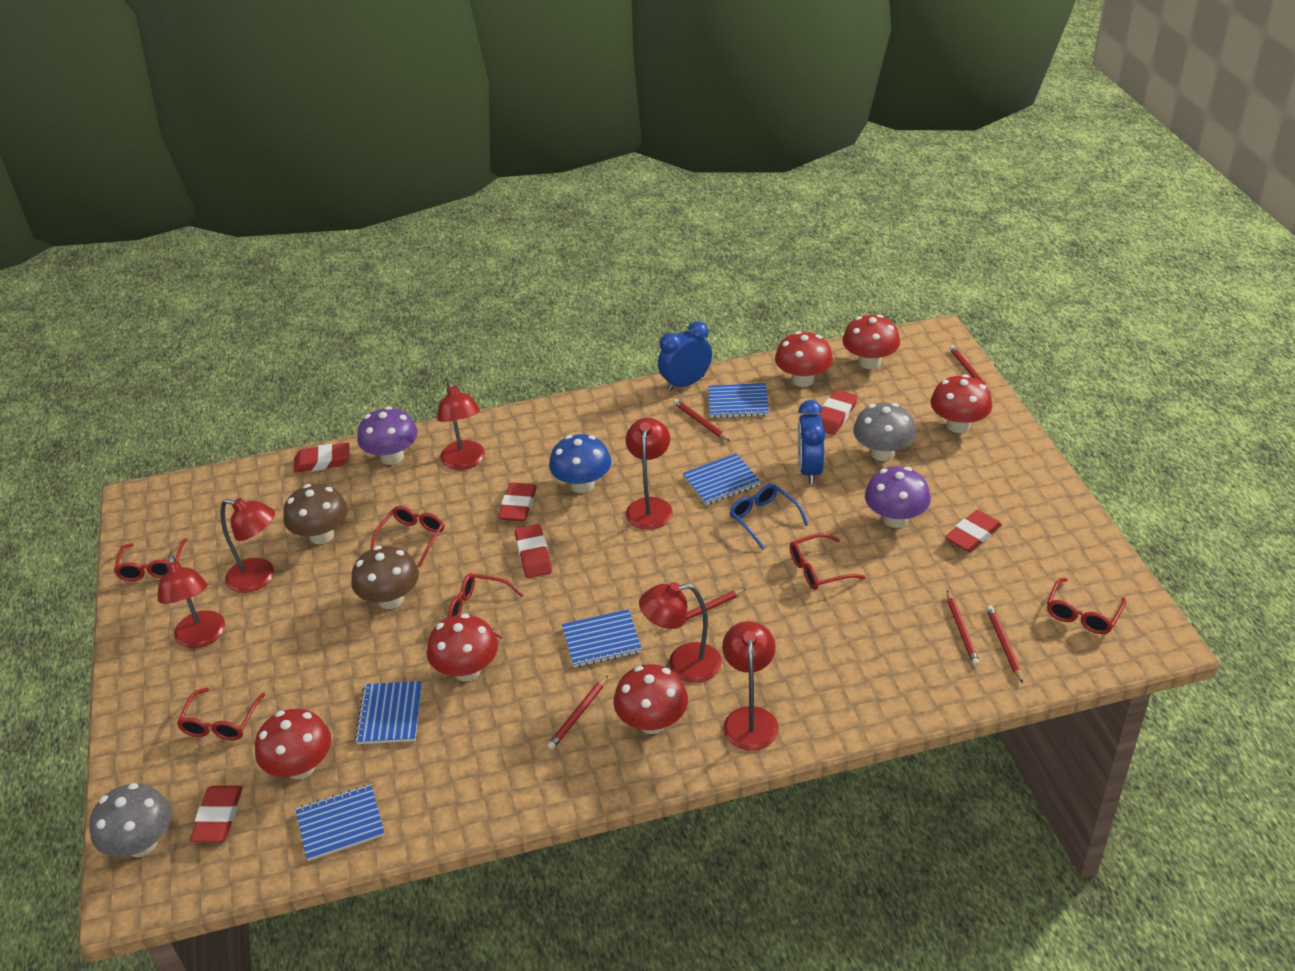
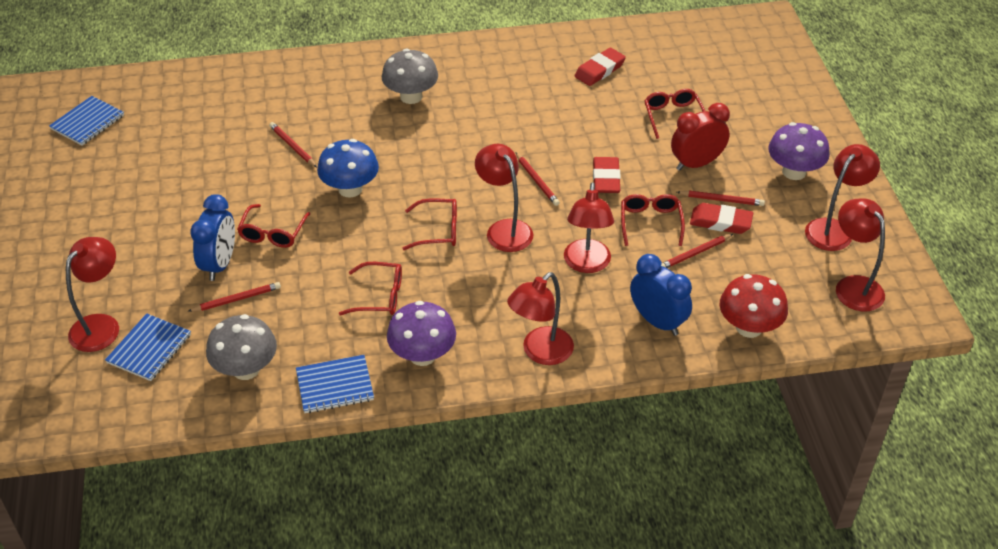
blue glasses: [730,484,808,550] = 1 -> none = 0
blue notebook: [296,784,384,861] [355,681,422,744] [562,609,642,667] [682,453,761,505] [708,383,769,418] = 5 -> [49,96,124,146] [105,313,191,381] [296,355,374,413] = 3
brown mushroom: [283,484,348,544] [351,546,419,609] = 2 -> none = 0
red clock: none = 0 -> [671,103,730,171] = 1
red eraser: [190,786,243,842] [294,443,350,473] [498,483,537,521] [515,524,552,578] [818,390,857,435] [945,510,1002,552] = 6 -> [575,48,626,86] [593,157,621,193] [690,203,753,234] = 3
red glasses: [114,539,187,581] [177,687,265,740] [370,506,444,568] [448,573,524,639] [790,533,866,590] [1047,578,1126,634] = 6 -> [237,204,311,248] [339,262,402,315] [402,199,457,250] [621,194,685,246] [644,89,705,139] = 5
red mushroom: [255,709,331,779] [427,614,498,681] [613,664,688,734] [775,331,833,387] [842,314,900,369] [931,374,992,433] = 6 -> [719,274,788,338] = 1
red pencil: [547,675,608,750] [662,589,746,630] [673,399,730,441] [947,590,980,666] [949,345,991,394] [986,605,1023,683] = 6 -> [187,282,281,312] [269,122,317,167] [515,152,560,206] [661,234,733,268] [677,191,765,206] = 5

